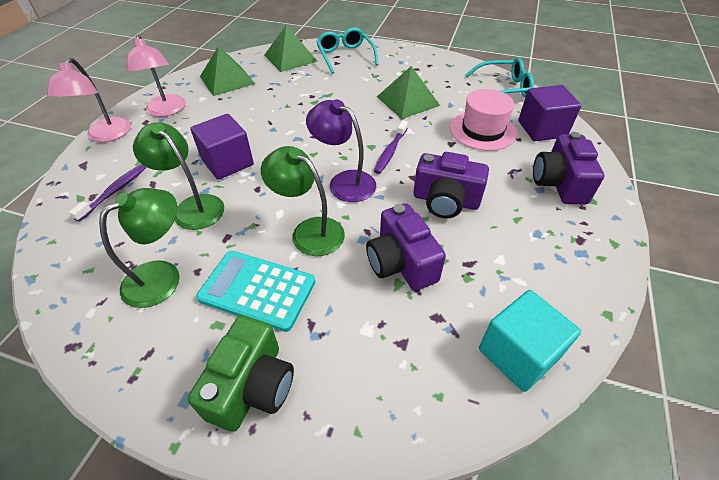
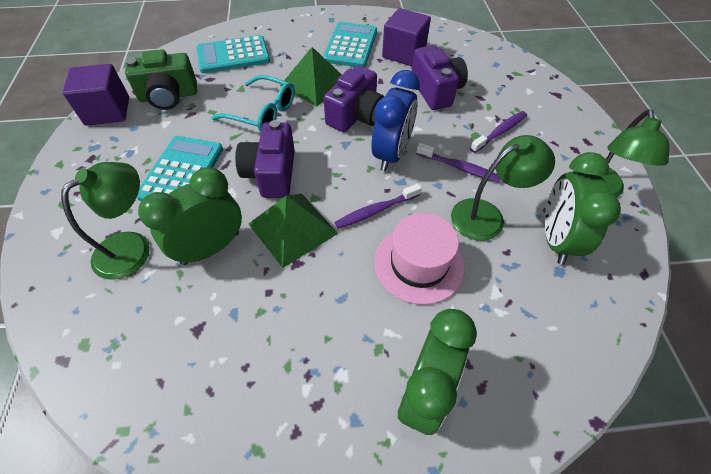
blue clock: none = 0 -> [372,70,420,172] = 1
green clock: none = 0 -> [138,167,242,266] [398,309,477,435] [544,152,621,265] = 3
green pyramid: [200,46,255,96] [264,25,318,72] [377,66,440,119] = 3 -> [249,194,338,268] [280,47,342,106] = 2
pink lamp: [47,58,131,142] [126,35,186,117] = 2 -> none = 0
purple lamp: [306,99,376,202] = 1 -> none = 0
purple toothbrush: [69,164,146,222] [374,120,408,174] = 2 -> [334,183,422,229] [416,143,501,183] [470,111,527,153] = 3
turquoise calculator: [196,251,315,332] = 1 -> [137,136,223,201] [196,35,270,73] [323,22,377,67] = 3
turquoise cube: [479,290,581,392] = 1 -> none = 0
turquoise glasses: [316,27,379,74] [465,58,534,97] = 2 -> [211,75,295,132] = 1

